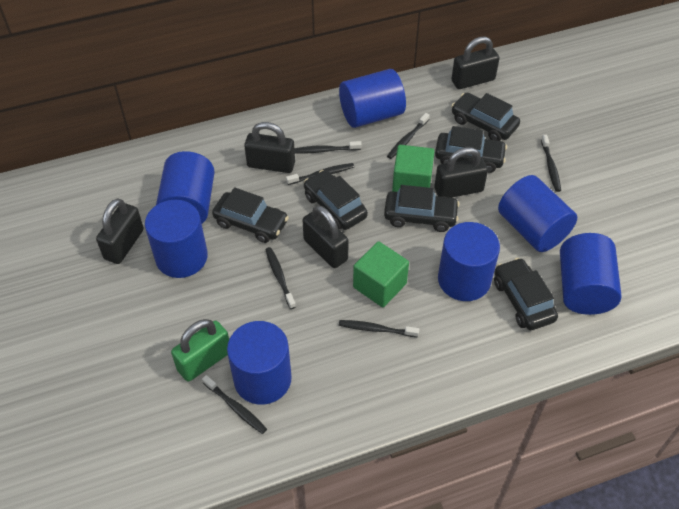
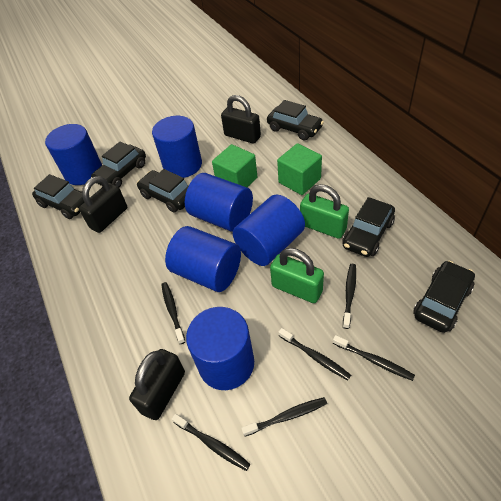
black padlock: [96,198,144,264] [244,122,295,173] [303,205,348,268] [435,147,488,198] [451,37,500,89] = 5 -> [79,176,127,233] [129,349,185,420] [221,95,261,144] = 3
black toothbrush: [202,375,267,434] [265,247,296,309] [286,163,354,185] [294,141,362,154] [339,320,419,337] [387,113,430,159] [541,135,561,192] = 7 -> [161,282,185,344] [172,414,250,471] [241,397,327,436] [279,328,351,380] [333,335,415,381] [343,264,356,329] = 6
blue cylinder: [145,200,208,278] [156,151,215,223] [227,321,291,405] [339,69,406,128] [438,222,500,301] [498,175,577,252] [560,233,622,315] = 7 -> [45,124,102,185] [152,116,202,178] [165,226,241,292] [185,173,253,232] [186,307,254,390] [233,195,305,266] = 6
green padlock: [171,319,229,381] = 1 -> [270,248,324,303] [300,184,349,239] = 2

